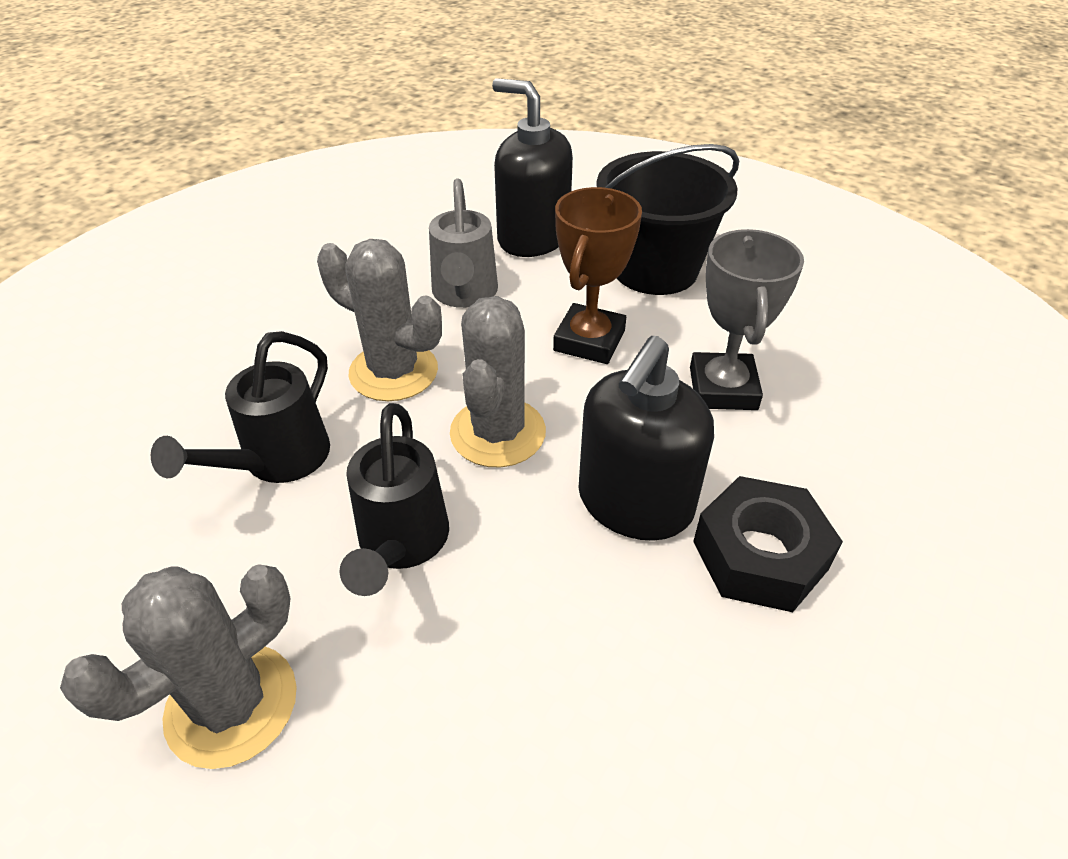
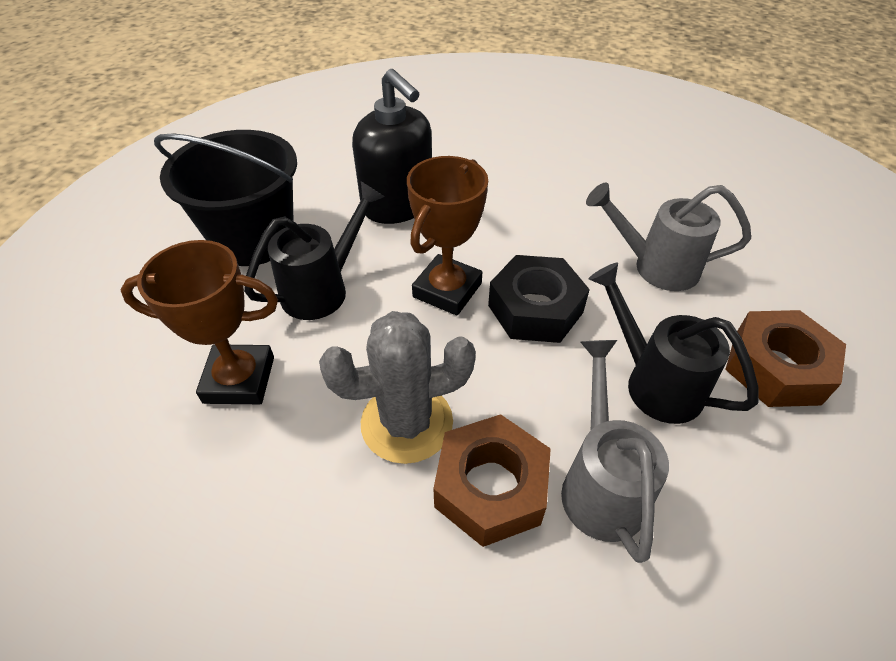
black soap dispenser: [492,78,573,257] [578,336,714,541] = 2 -> [352,69,432,224] = 1
brown nut: none = 0 -> [433,414,551,547] [725,310,846,407] = 2
brown trophy: [553,187,642,364] = 1 -> [121,240,278,404] [407,156,488,316] = 2
grey cactus: [60,564,297,769] [317,239,442,401] [450,296,546,467] = 3 -> [319,311,476,464] = 1
grey trophy: [690,229,804,410] = 1 -> none = 0
grey watering can: [429,179,498,308] = 1 -> [561,340,669,563] [586,183,751,291] = 2

